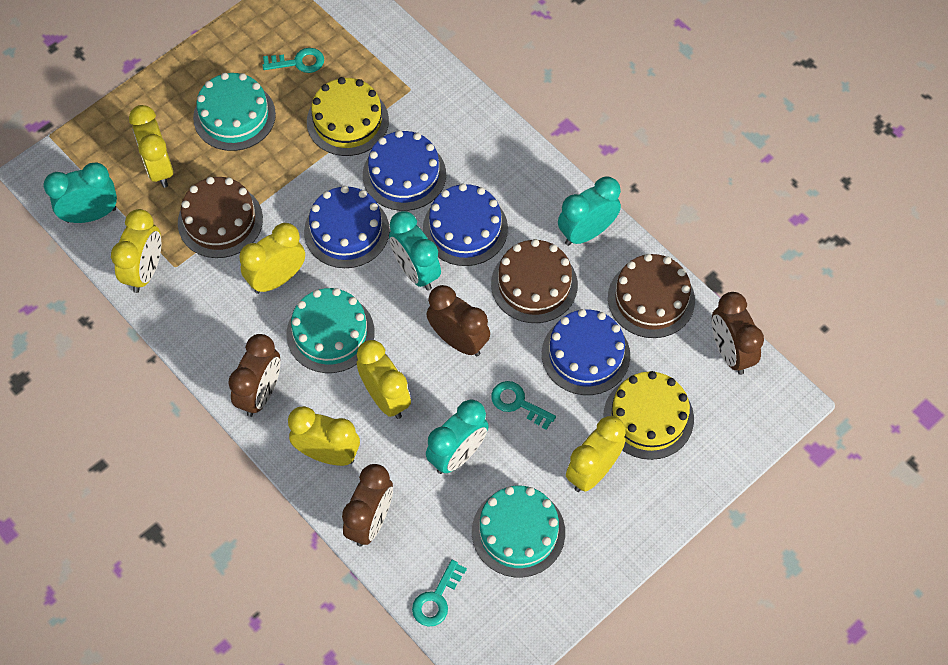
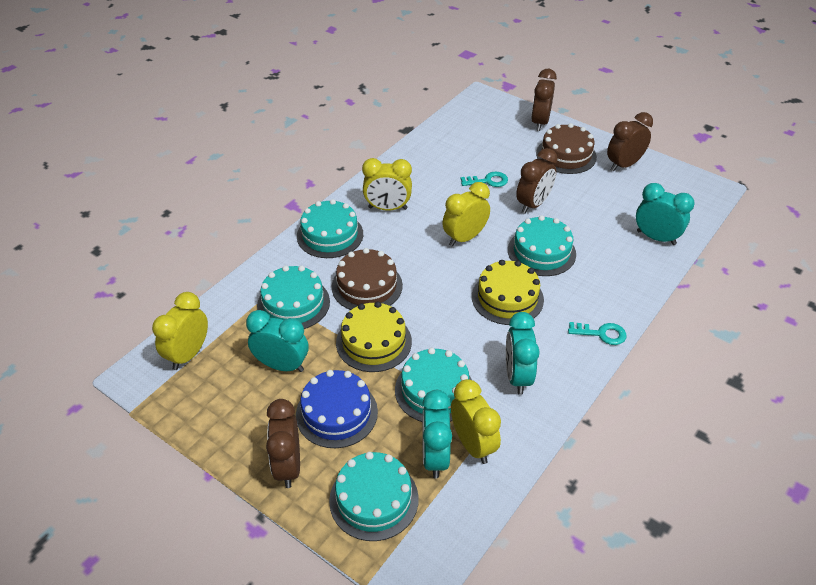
blue cake: [304,186,389,268] [363,130,446,211] [423,184,508,266] [542,309,630,395] = 4 -> [296,370,378,448] = 1
brown cake: [178,177,263,258] [491,239,578,323] [608,254,695,338] = 3 -> [331,248,403,310] [536,123,597,174] = 2
turquoise cake: [193,73,276,151] [286,288,375,373] [472,486,565,577] = 3 -> [257,266,330,329] [297,199,363,258] [329,452,419,541] [395,348,472,422] [508,215,576,276] = 5
turquoise key: [262,48,324,73] [412,559,467,626] [491,381,556,430] = 3 -> [461,172,508,187] [568,322,627,345] = 2
yellow clock: [111,209,161,293] [129,105,173,188] [239,223,305,294] [288,406,360,466] [357,340,411,419] [566,416,626,492] = 6 -> [152,292,208,370] [362,158,412,211] [442,182,490,247] [451,379,501,464] = 4

